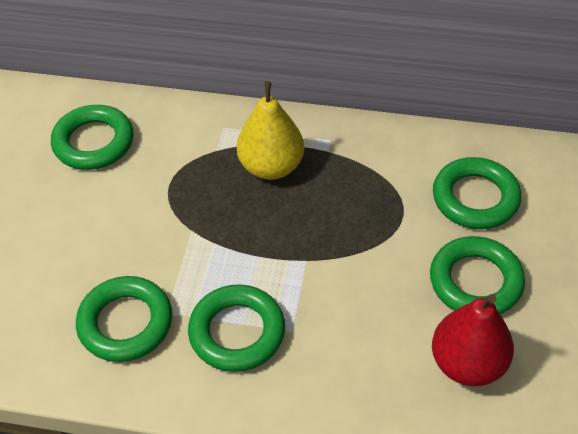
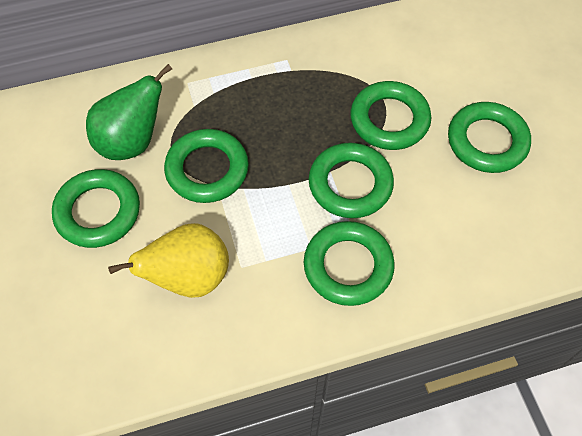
green pear: none = 0 -> [86,64,172,160] = 1
green ring: [51,105,133,170] [76,276,172,362] [188,284,285,372] [430,236,525,314] [433,157,521,229] = 5 -> [52,169,140,248] [164,129,249,203] [304,221,395,306] [309,143,394,218] [350,81,431,150] [448,102,531,173] = 6
red pear: [432,294,514,386] = 1 -> none = 0

